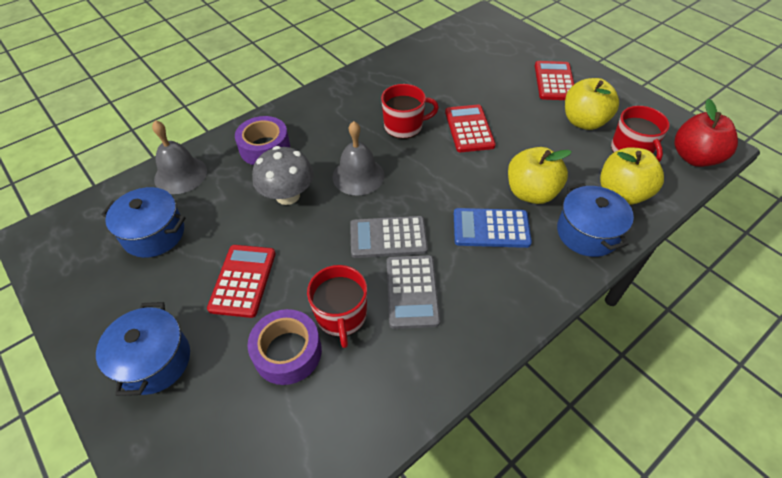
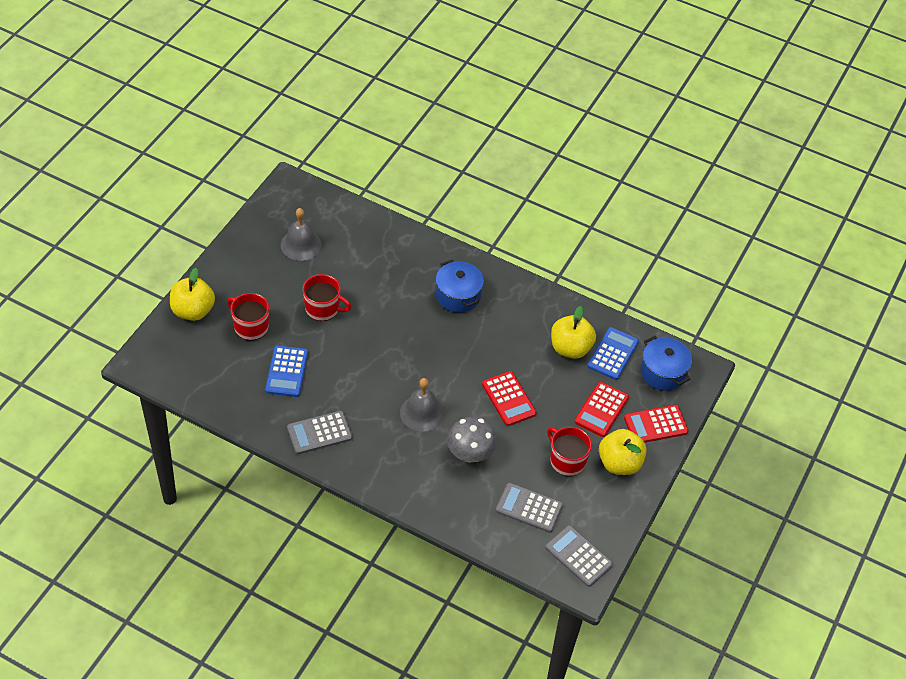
blue calculator: [454,208,532,248] = 1 -> [265,346,308,397] [587,327,639,380] = 2
blue pot: [96,302,190,396] [101,187,186,258] [557,183,634,257] = 3 -> [436,259,484,313] [641,336,692,391] = 2
grey calculator: [350,216,428,258] [387,255,440,329] = 2 -> [287,411,352,454] [496,483,563,533] [545,525,613,587] = 3
purple tape: [235,116,290,165] [247,309,322,385] = 2 -> none = 0
red apple: [675,99,738,167] = 1 -> none = 0

